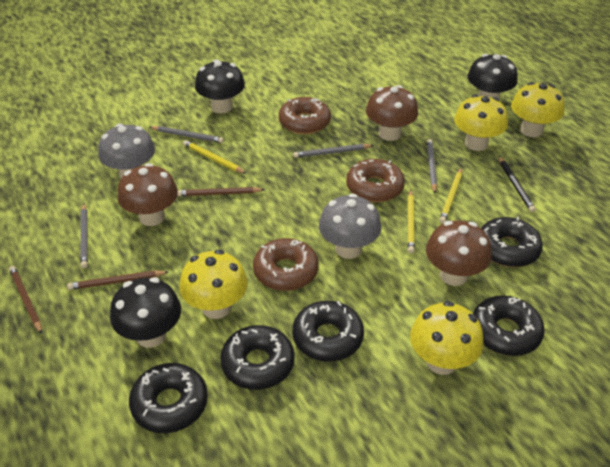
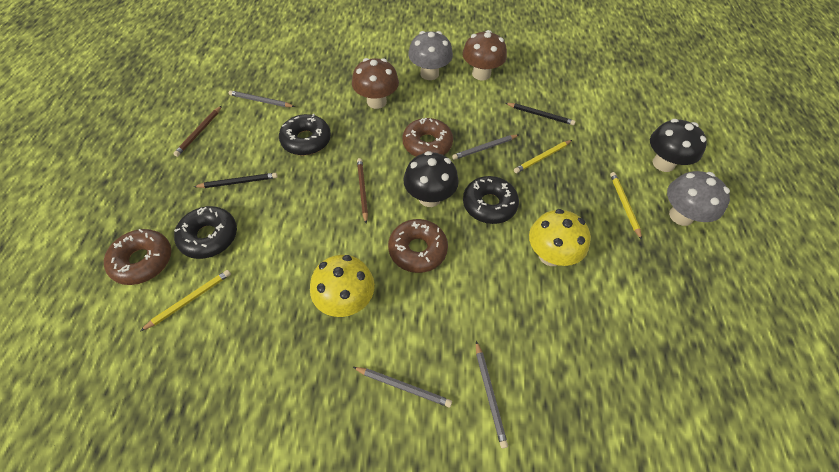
black donut: [129,363,208,433] [220,325,295,390] [292,301,364,362] [473,295,545,356] [481,217,543,267] = 5 -> [174,206,237,259] [279,114,331,155] [463,176,519,224] = 3
black mushroom: [110,277,181,348] [195,59,245,113] [468,54,518,99] = 3 -> [404,151,459,207] [650,119,707,172] = 2
black pencil: [498,156,536,212] = 1 -> [194,173,278,188] [506,103,576,125] = 2
brown mushroom: [117,163,178,226] [366,85,418,141] [426,220,492,286] = 3 -> [352,58,399,109] [462,30,507,80] = 2
brown pencil: [9,266,42,334] [67,270,168,290] [177,187,265,196] = 3 -> [173,106,222,157] [357,158,368,223] = 2
yellow mushroom: [180,250,248,319] [410,301,484,375] [454,94,508,151] [511,82,565,137] = 4 -> [310,255,375,317] [529,209,591,266] = 2

